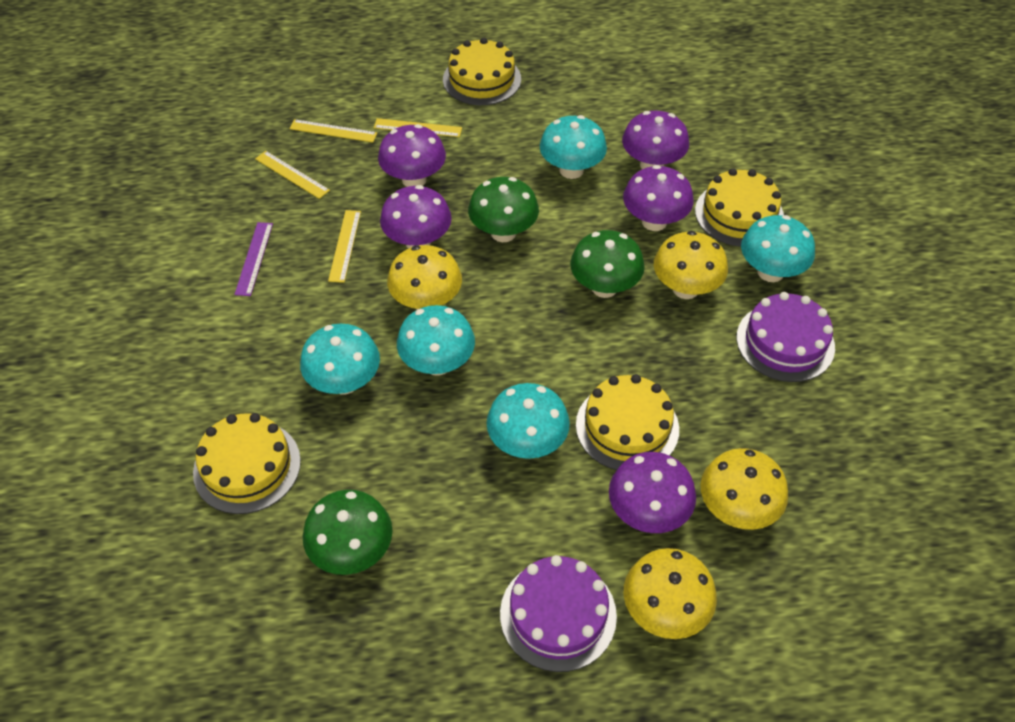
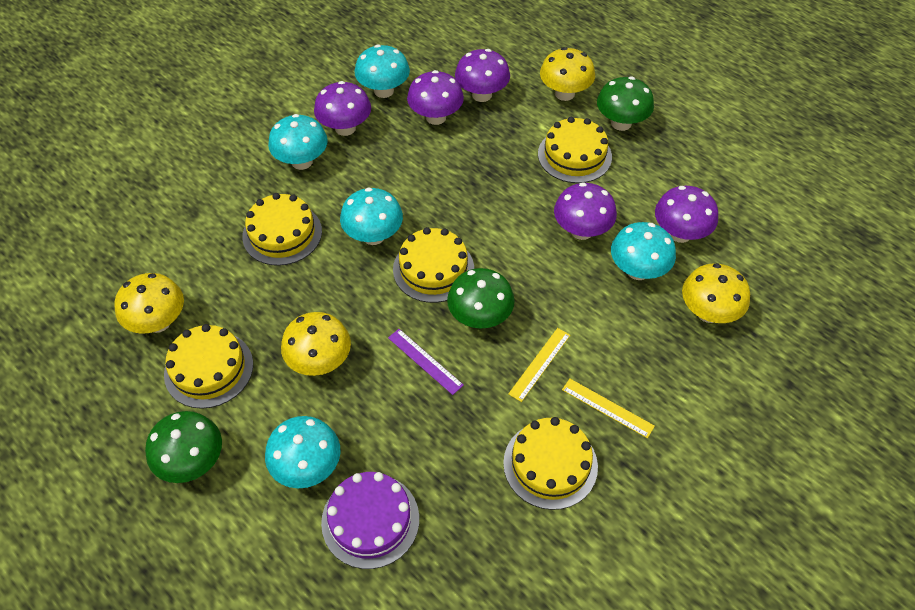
purple cake: [500,555,617,672] [736,292,835,382] = 2 -> [321,472,419,569] = 1
yellow cake: [193,413,301,514] [443,38,521,105] [576,374,679,470] [695,168,784,247] = 4 -> [164,324,253,409] [242,193,322,266] [393,227,474,303] [503,417,598,510] [538,117,612,183] = 5
yellow ruler: [255,151,330,199] [289,119,377,143] [328,210,361,283] [374,118,462,137] = 4 -> [508,328,570,402] [562,379,655,438] = 2

